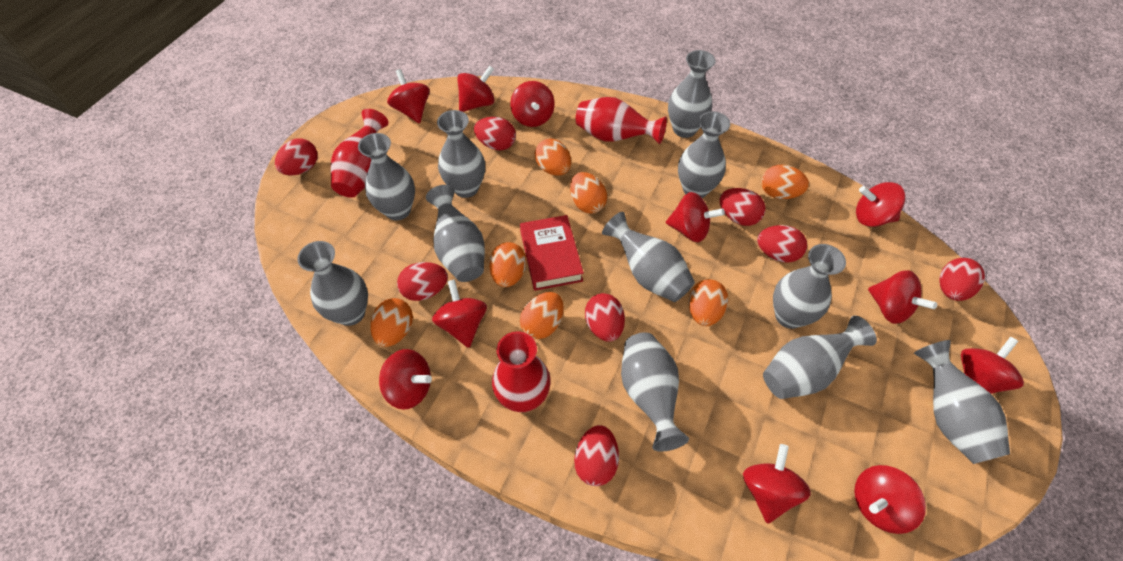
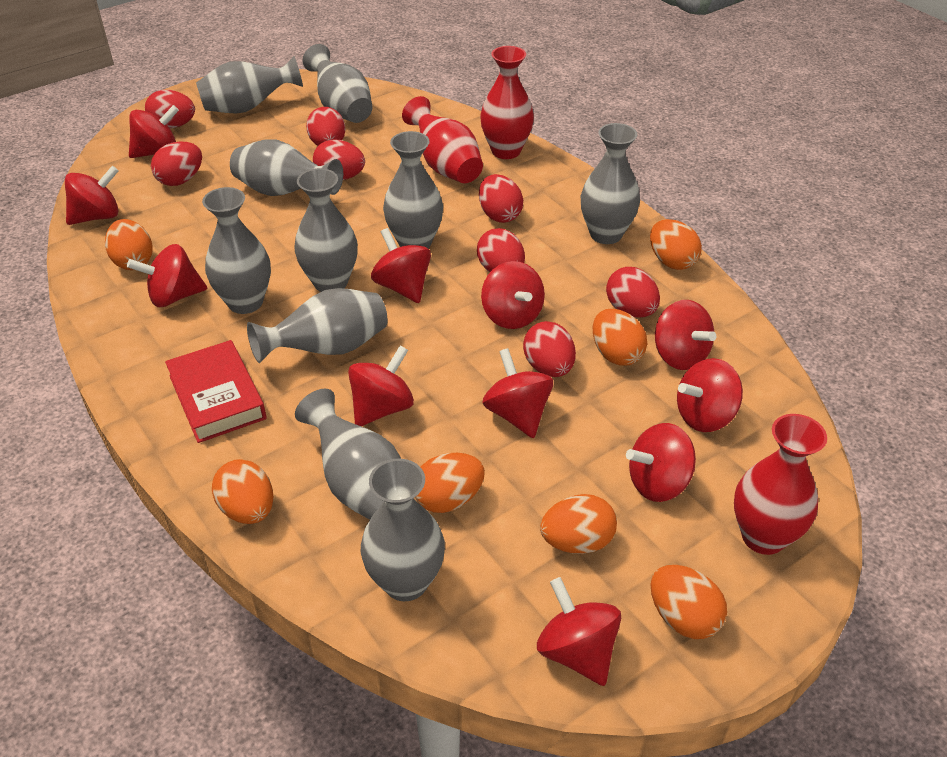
grey vase: [297,241,368,326] [358,133,415,221] [426,185,485,282] [437,110,485,198] [602,212,695,302] [621,332,689,451] [668,50,716,138] [678,111,730,198] [763,316,877,399] [773,244,846,329] [914,340,1010,464] = 11 -> [196,56,303,114] [202,187,271,314] [230,139,343,196] [247,288,388,363] [294,168,358,292] [295,388,401,520] [302,44,372,123] [361,459,445,601] [383,131,443,248] [581,123,640,244] = 10

